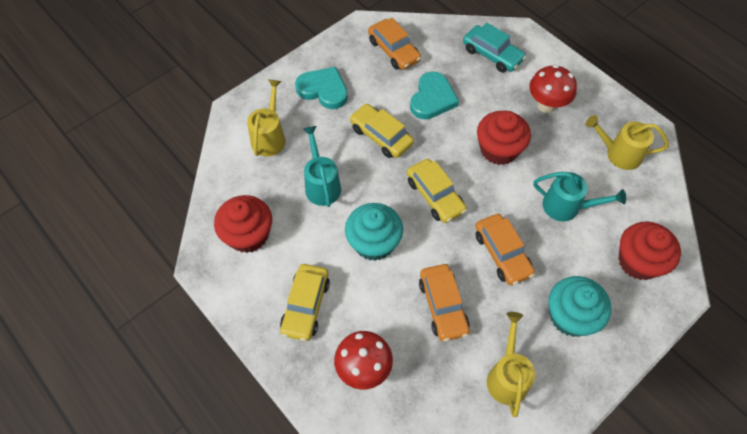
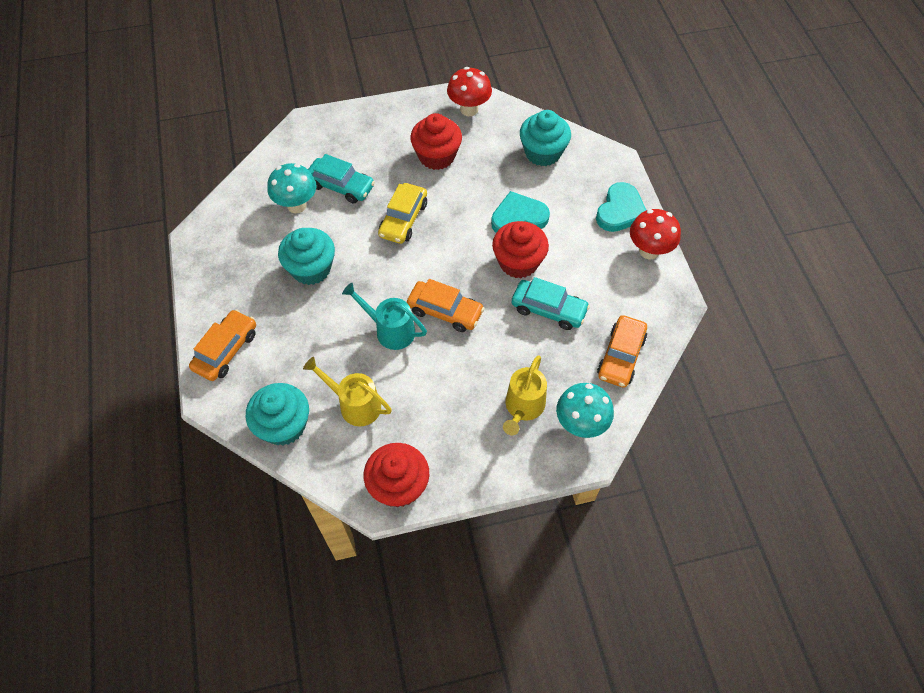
turquoise car: [463,23,526,73] = 1 -> [308,154,375,204] [511,277,590,330] = 2
turquoise cupcake: [345,203,403,261] [548,276,611,337] = 2 -> [246,383,309,446] [278,228,335,285] [520,110,571,166] = 3
turquoise mushroom: none = 0 -> [267,163,316,213] [556,383,614,438] = 2
turquoise watering can: [303,126,341,207] [533,172,626,221] = 2 -> [342,283,427,350] = 1
yellow car: [280,264,330,341] [350,104,414,158] [407,159,467,223] = 3 -> [378,183,427,244] = 1
yellow watering can: [247,79,286,157] [487,312,535,417] [586,115,669,170] = 3 -> [303,357,392,426] [503,355,547,435] = 2

